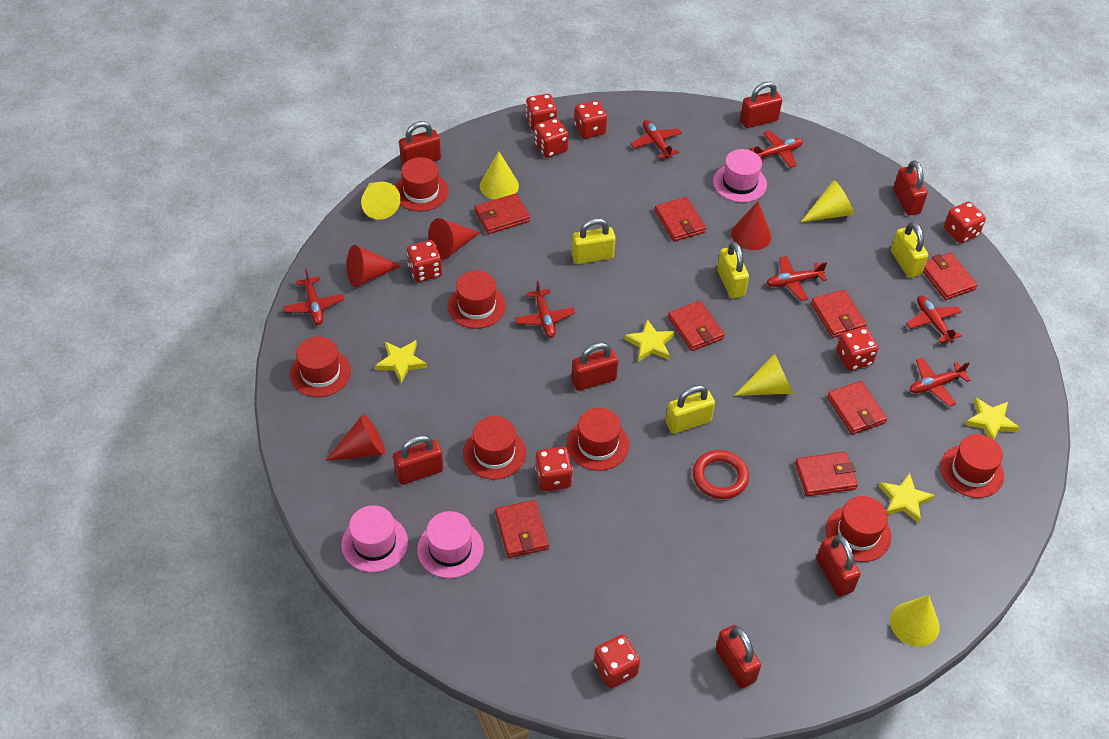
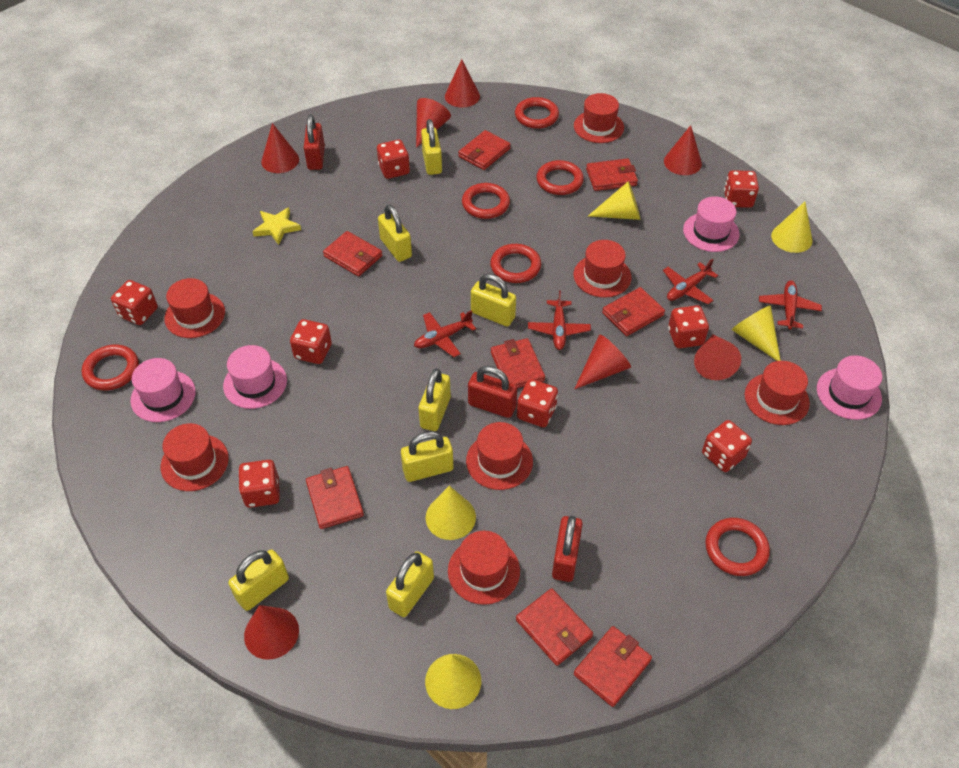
pink hat: [341,505,408,572] [417,511,484,578] [713,149,767,202] = 3 -> [130,358,196,422] [223,345,287,409] [683,196,740,252] [817,356,882,420] = 4
red cone: [325,414,385,461] [347,245,401,287] [429,218,480,259] [731,201,771,250] = 4 -> [244,605,299,660] [261,123,299,173] [416,98,451,148] [445,59,480,107] [575,334,631,389] [664,125,702,175] [694,334,741,380] = 7
red padlock: [393,435,443,485] [399,121,441,165] [571,342,618,391] [716,625,761,688] [740,82,782,128] [816,535,861,596] [893,160,928,215] = 7 -> [304,115,325,170] [468,366,517,418] [552,516,583,582] = 3
red plane: [283,269,344,325] [515,281,575,338] [631,120,682,159] [750,131,803,168] [767,256,827,301] [906,295,962,343] [910,358,971,407] = 7 -> [414,310,476,357] [528,290,591,350] [663,259,718,304] [759,280,822,330] = 4
red ring: [693,450,749,499] = 1 -> [82,344,139,390] [462,183,510,219] [490,244,541,283] [515,97,559,129] [536,160,584,195] [705,518,770,576] = 6
yellow padlock: [572,218,616,264] [666,385,715,434] [717,242,749,299] [891,222,928,278] = 4 -> [228,549,289,611] [378,205,412,262] [386,551,434,617] [401,431,453,482] [418,369,451,431] [421,119,442,175] [471,274,516,327] = 7
yellow star: [375,340,427,384] [624,319,675,362] [879,473,935,523] [965,398,1020,440] = 4 -> [252,207,301,245] = 1

